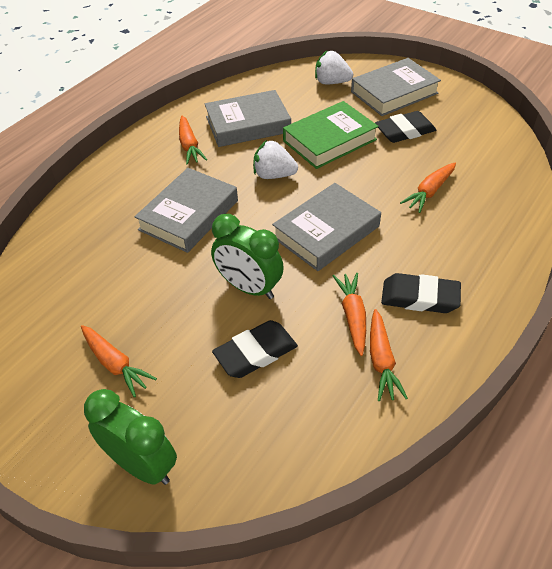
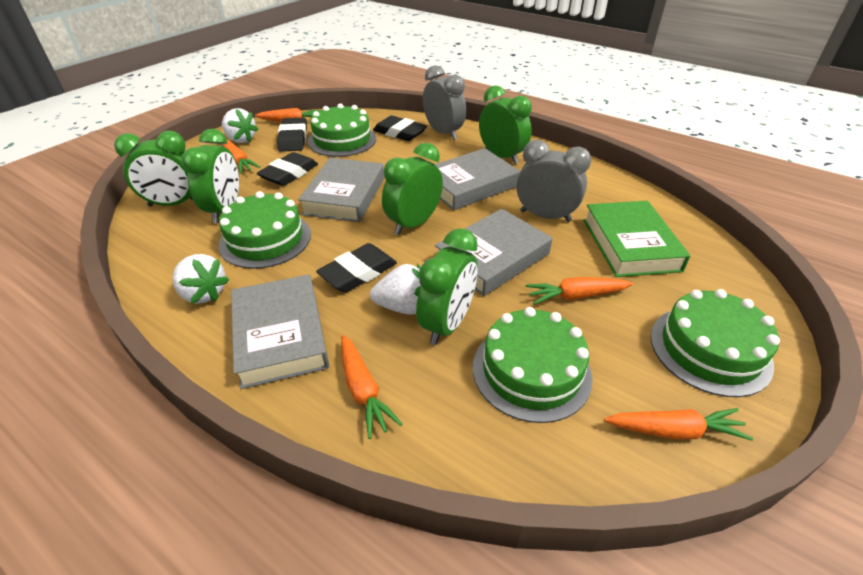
black eraser: [212,320,298,378] [375,111,436,143] [381,273,461,313] = 3 -> [257,152,318,186] [277,118,307,152] [316,243,397,292] [373,116,427,141] = 4
green cake: none = 0 -> [219,191,311,269] [308,103,376,157] [473,307,592,423] [650,289,780,397] = 4
green clock: [84,389,177,485] [211,214,284,299] = 2 -> [114,131,193,207] [182,129,239,223] [382,143,443,235] [416,228,478,345] [479,86,532,164] = 5
grey clock: none = 0 -> [423,65,466,140] [516,140,591,222] = 2
white strawberry: [253,140,298,179] [315,51,353,84] = 2 -> [173,254,229,304] [222,108,258,143] [370,264,421,315] = 3

